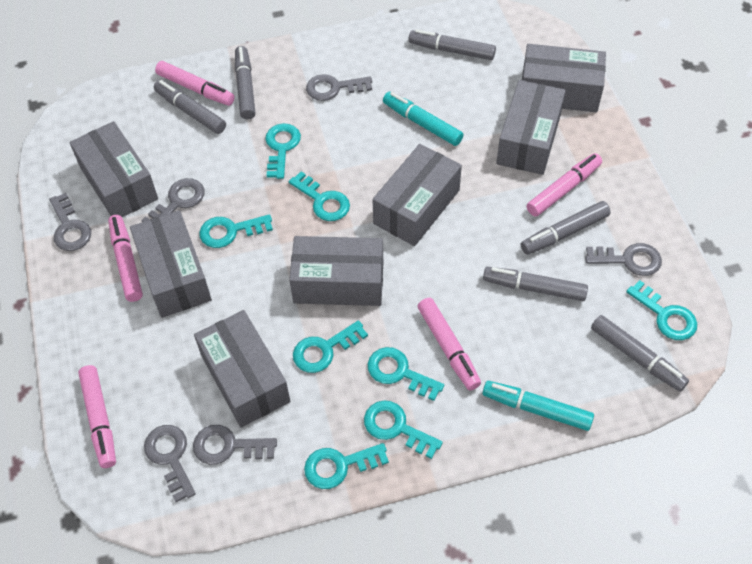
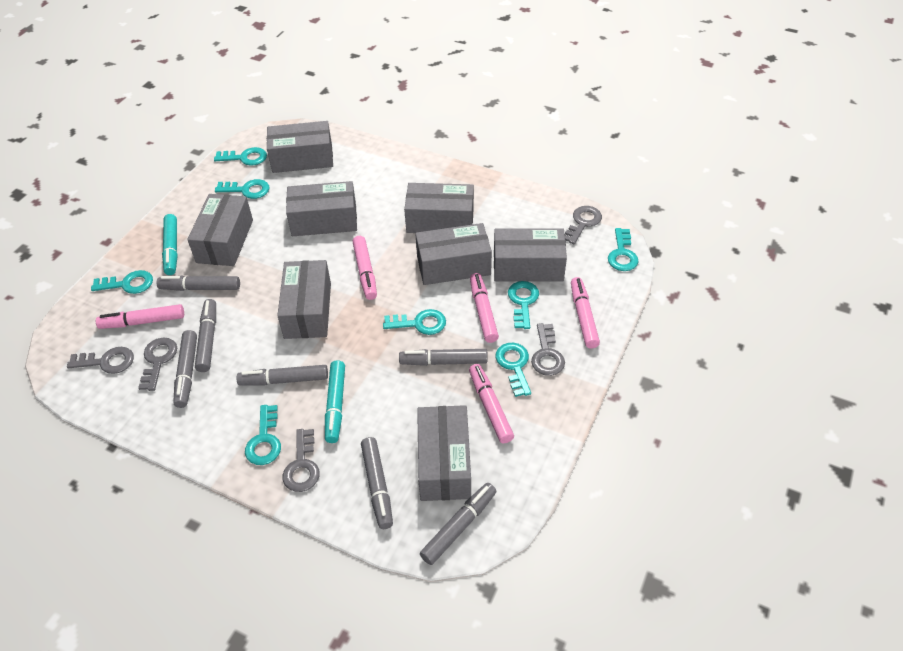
grey box: [69,121,158,217] [130,210,212,318] [194,310,290,427] [289,236,383,306] [372,144,462,246] [496,80,566,175] [522,44,606,112] = 7 -> [187,194,253,266] [267,121,333,173] [277,260,331,339] [286,181,357,236] [404,183,474,233] [415,223,492,285] [417,405,471,501] [494,228,567,282] = 8
grey key: [49,193,91,251] [141,178,205,222] [144,425,196,502] [193,425,277,465] [306,74,372,101] [585,243,662,276] = 6 -> [67,347,134,374] [138,338,177,391] [283,429,320,492] [531,323,565,376] [565,206,602,244] = 5
grey marker: [154,80,226,134] [235,46,255,120] [408,29,496,60] [483,267,588,301] [521,201,611,255] [591,315,689,392] = 6 -> [157,276,240,291] [173,330,197,408] [195,299,216,372] [236,365,328,386] [361,437,393,529] [399,349,488,366] [420,483,497,565] = 7

